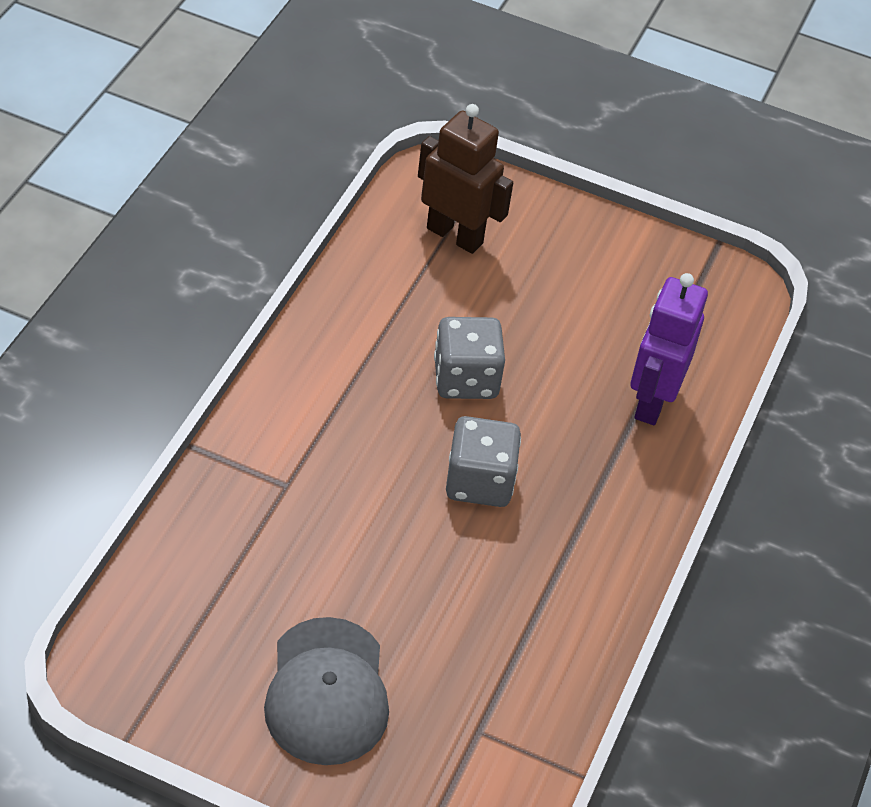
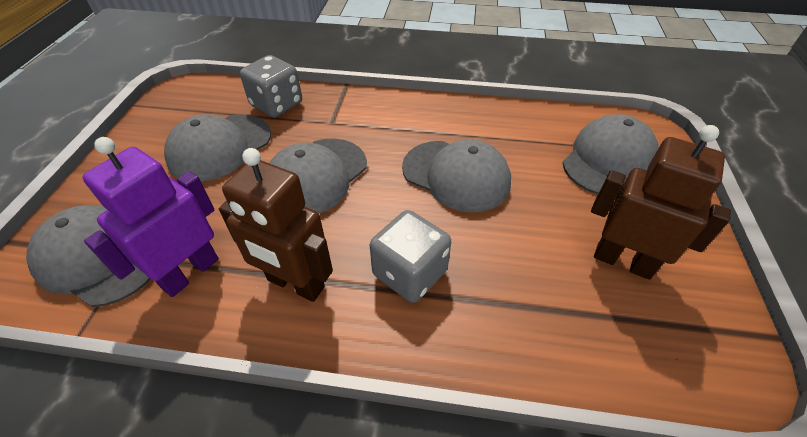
brown robot: [418,104,513,254] = 1 -> [219,148,333,302] [591,125,731,280] = 2
grey cap: [264,617,389,765] = 1 -> [26,205,151,307] [164,114,271,181] [270,139,367,213] [402,139,511,212] [562,114,659,196] = 5

